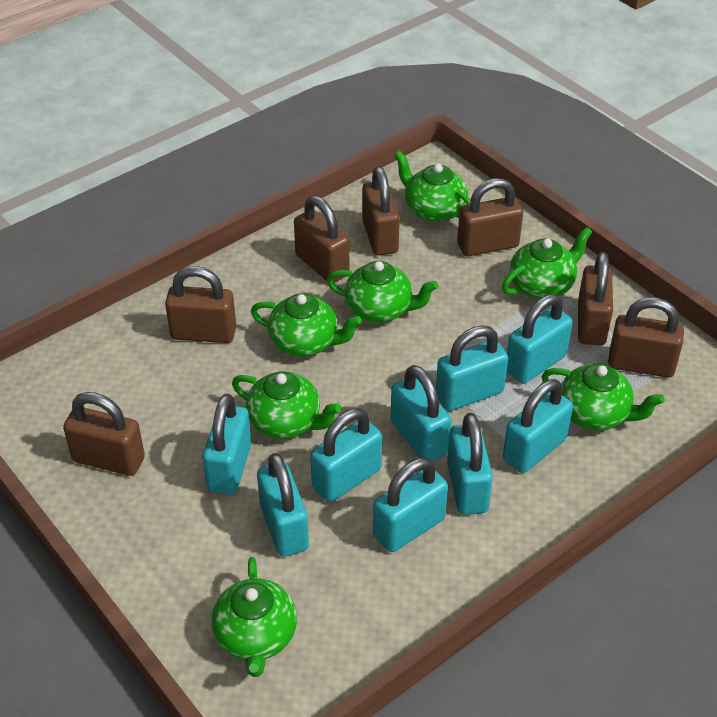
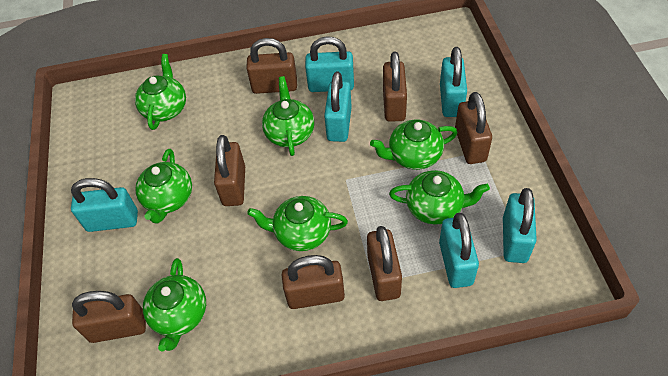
turquoise padlock: [202,394,251,495] [257,453,309,557] [311,408,382,502] [373,458,448,552] [390,365,451,461] [436,325,508,411] [447,413,493,515] [503,379,573,473] [507,294,573,384] = 9 -> [71,178,138,232] [305,36,354,92] [324,72,352,142] [439,213,479,288] [440,47,467,117] [503,188,537,263] = 6

